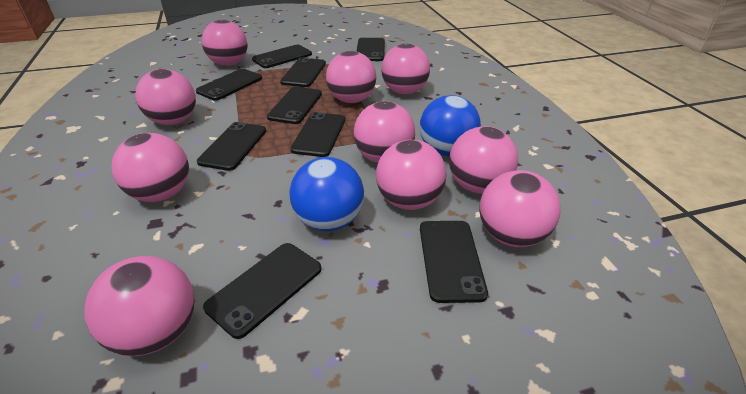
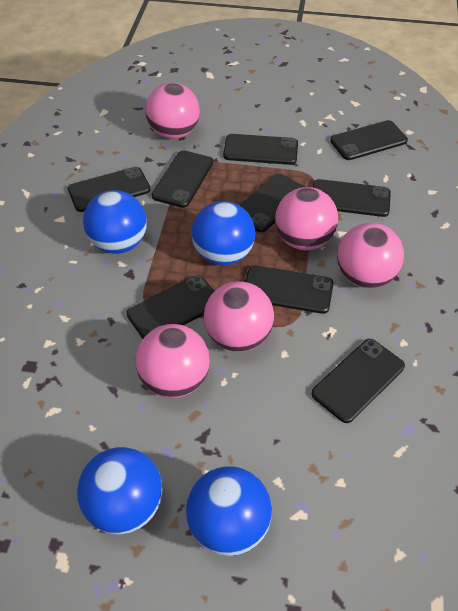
blue ball: [289,157,364,231] [420,95,481,156] = 2 -> [77,447,163,534] [83,190,147,254] [186,466,272,556] [191,201,255,265] = 4
pink ball: [84,256,194,356] [112,133,189,202] [135,69,196,125] [202,20,247,66] [326,51,376,103] [354,101,415,163] [376,140,447,210] [381,44,430,94] [449,126,518,194] [480,170,561,247] = 10 -> [136,324,210,398] [145,83,200,139] [204,281,274,352] [275,187,338,250] [337,223,404,288] = 5

